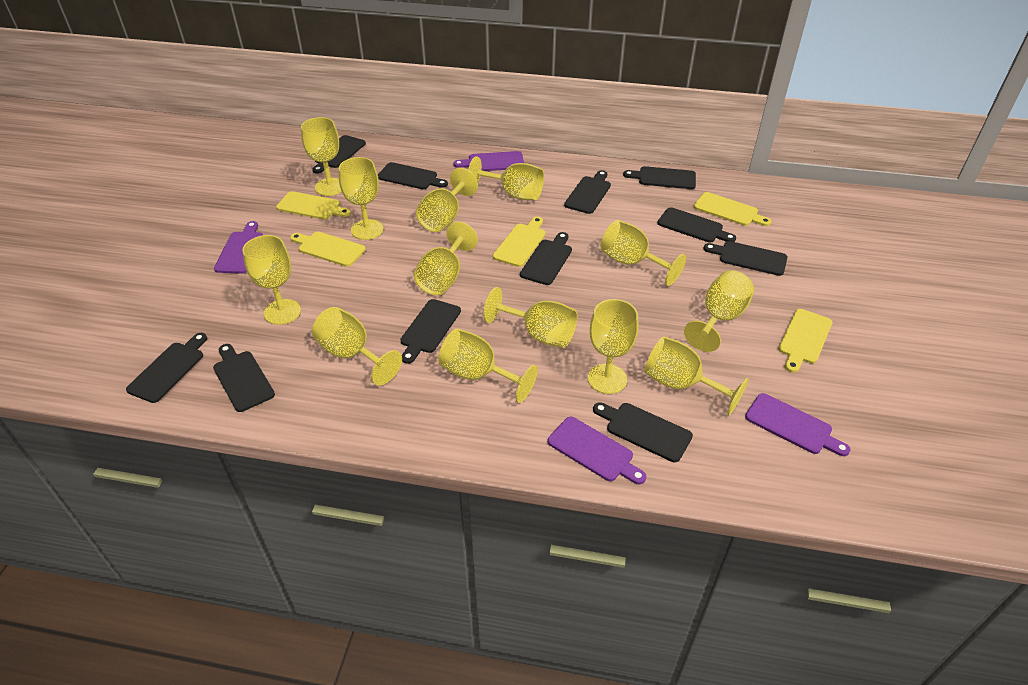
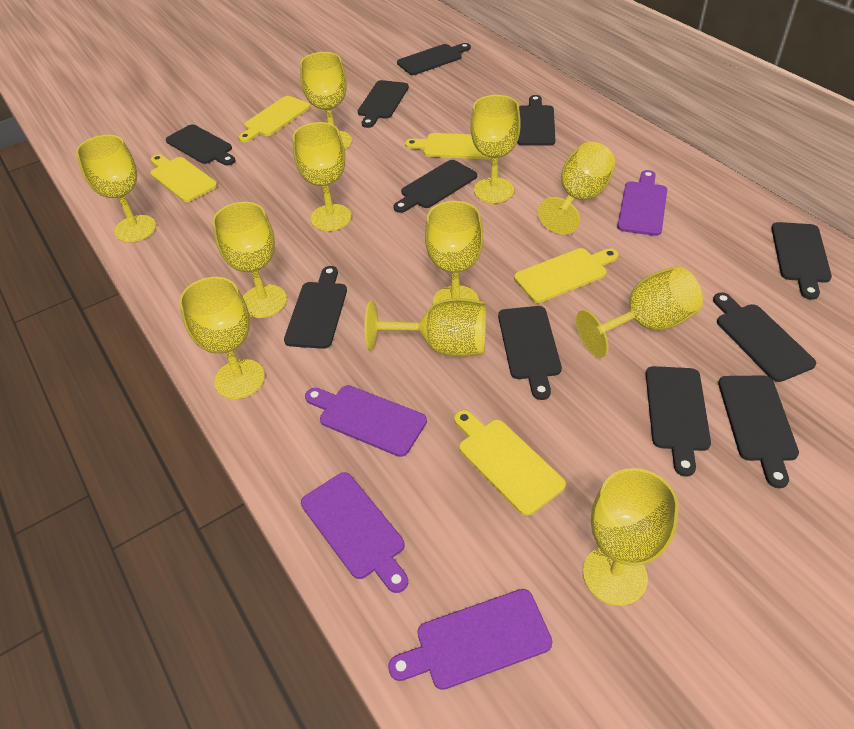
yellow goblet: [242,235,301,325] [301,117,342,196] [312,307,402,386] [339,157,383,240] [414,222,478,295] [416,168,478,232] [438,329,538,403] [468,156,544,200] [483,287,578,348] [588,299,638,394] [601,220,686,286] [645,337,749,416] [684,270,754,352] = 13 -> [76,135,156,242] [179,277,265,399] [212,202,287,318] [293,122,352,231] [300,52,352,149] [364,298,486,357] [425,201,483,304] [471,95,521,203] [538,142,615,235] [576,266,703,358] [583,468,679,606] = 11

